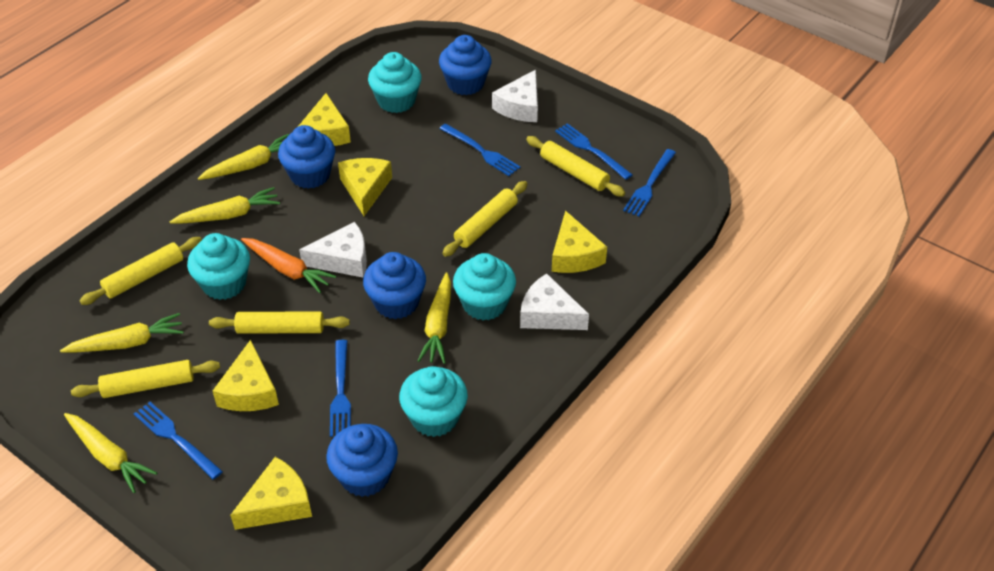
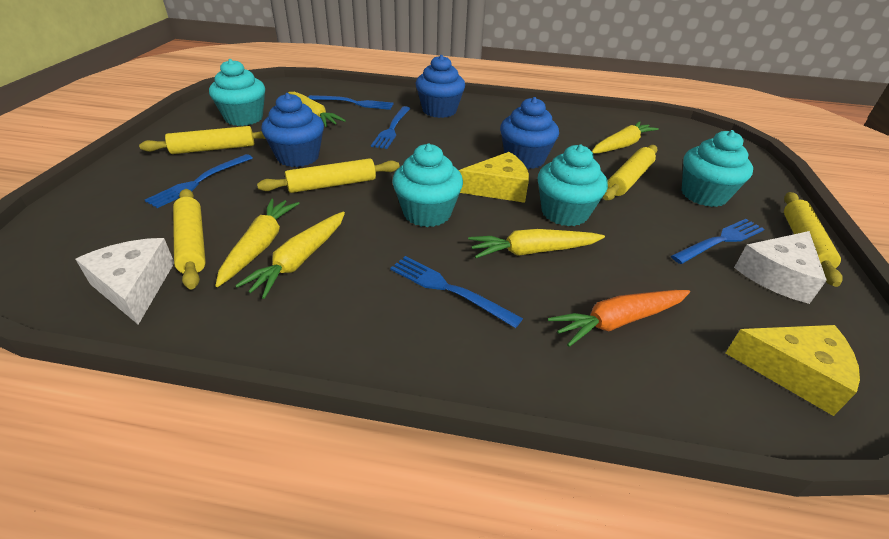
blue cupcake: [278,125,335,189] [326,424,398,497] [363,252,426,319] [439,35,492,95] = 4 -> [261,93,324,167] [416,55,465,118] [500,97,559,169] = 3
white cheese: [299,222,367,277] [492,70,538,122] [520,274,589,330] = 3 -> [75,238,174,325] [734,231,827,304] = 2
yellow cheese: [213,340,279,411] [230,457,312,530] [299,93,351,146] [338,158,392,216] [552,210,607,273] = 5 -> [459,152,529,203] [726,325,860,416] = 2

